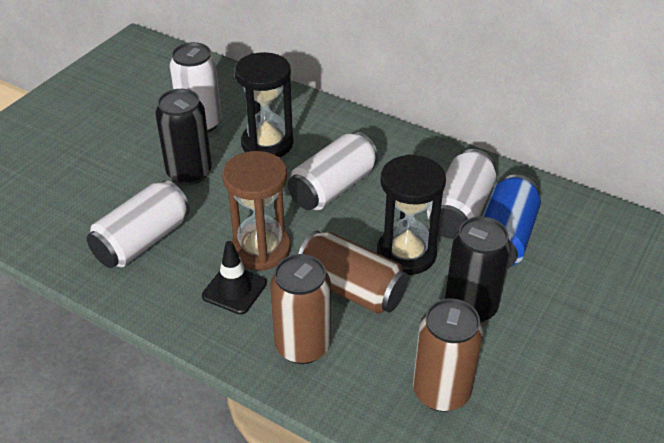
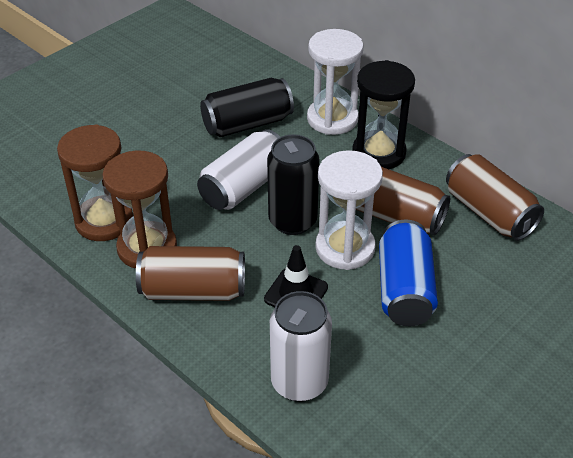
black hourglass: [234,52,294,157] [377,154,446,275] = 2 -> [352,60,415,169] = 1
brown hourglass: [222,151,291,271] = 1 -> [57,124,133,241] [102,150,177,268] = 2
white can: [87,180,190,268] [170,42,221,133] [288,132,378,210] [427,149,496,239] = 4 -> [197,129,280,210] [270,291,332,402] = 2
white hourglass: none = 0 -> [307,29,364,135] [315,150,383,270] = 2

